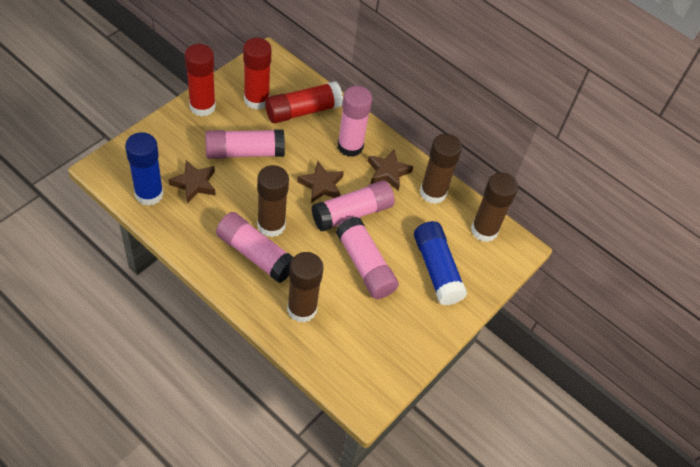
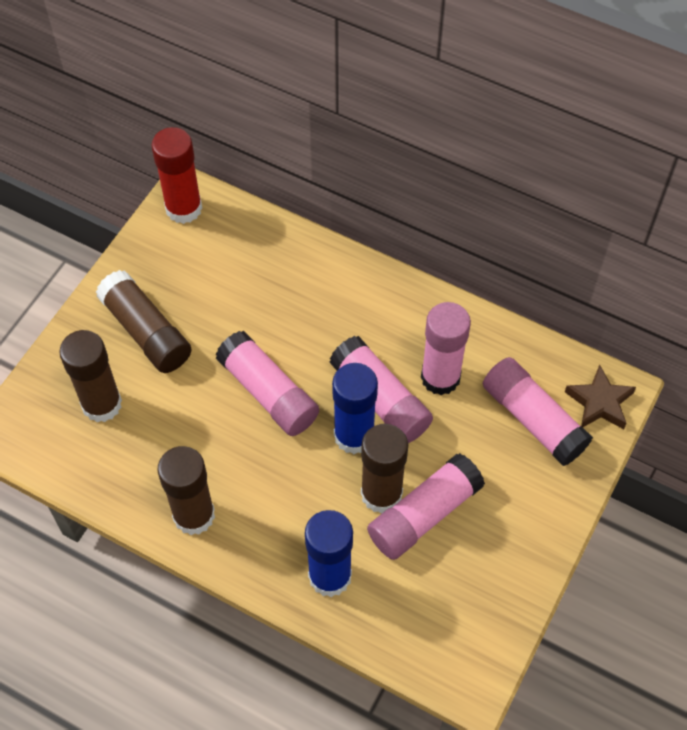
brown star: [168,160,215,203] [297,161,344,203] [368,150,413,191] = 3 -> [565,364,636,429] = 1
red glue stick: [185,44,216,117] [243,38,272,110] [265,81,343,123] = 3 -> [152,127,202,224] = 1

